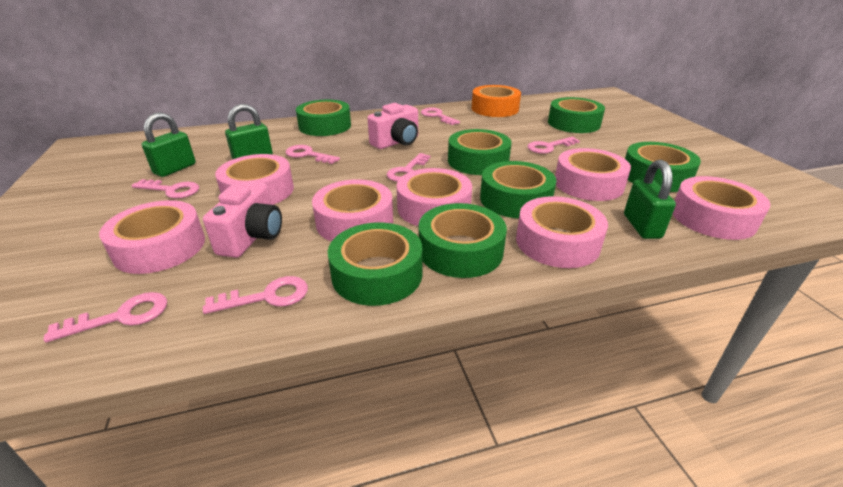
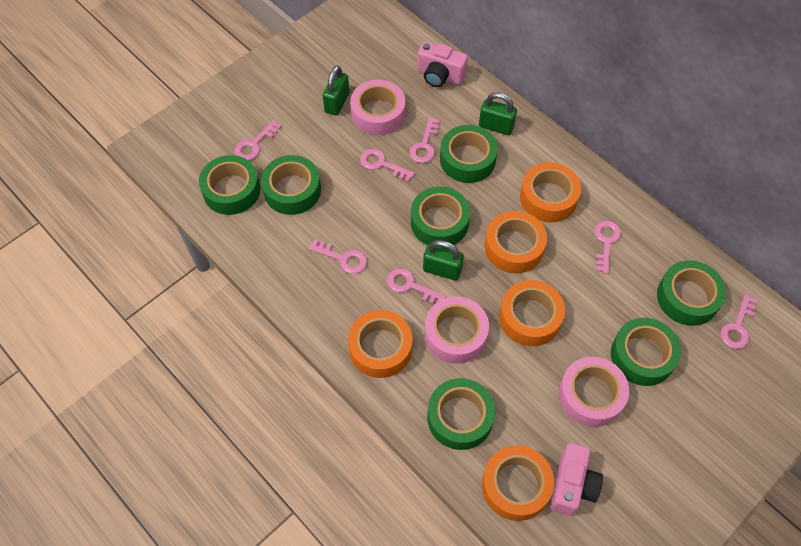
orange tape: [472,85,521,117] = 1 -> [348,310,413,378] [482,445,554,521] [485,211,547,273] [499,280,565,346] [520,162,581,222] = 5
pink tape: [99,200,205,274] [215,154,294,205] [312,179,393,241] [397,168,472,226] [516,196,608,268] [555,148,631,201] [673,176,770,240] = 7 -> [350,80,405,135] [425,296,489,364] [559,357,629,427] = 3

